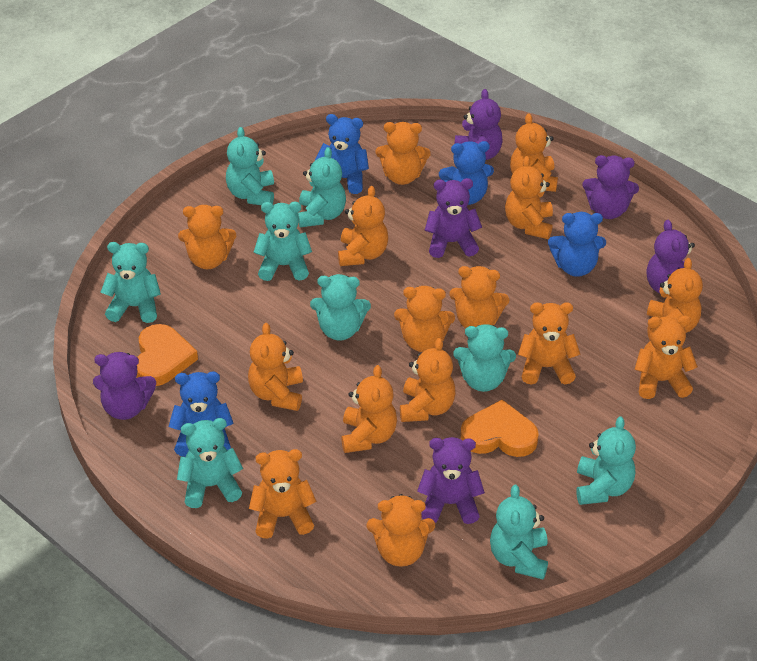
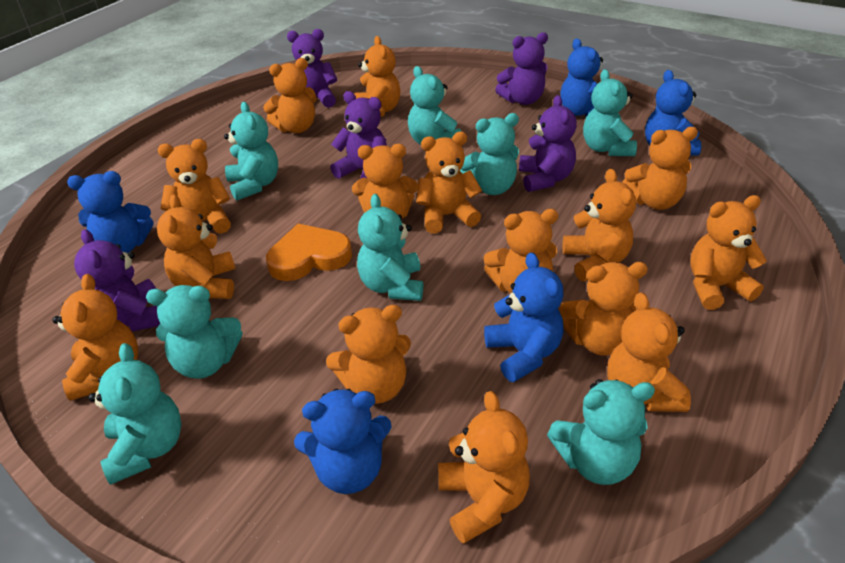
blue teddy bear: [168,371,234,457] [315,114,369,194] [439,141,494,205] [548,212,606,277] = 4 -> [67,171,154,253] [294,389,392,494] [484,252,564,382] [560,38,603,117] [645,70,702,156] = 5
orange heart: [136,324,198,386] [460,400,539,457] = 2 -> [266,224,352,281] = 1
purple teddy bear: [93,352,156,420] [417,437,485,524] [425,178,482,258] [455,89,503,160] [582,155,639,219] [647,220,695,293] = 6 -> [74,229,161,332] [287,29,337,108] [330,91,387,179] [495,32,548,105] [519,95,577,192] = 5
turquoise teddy bear: [101,242,161,323] [177,418,243,508] [226,127,274,205] [253,202,312,281] [298,147,346,227] [310,274,371,341] [453,324,516,392] [490,485,548,579] [576,416,636,505] = 9 -> [88,343,182,485] [146,285,243,379] [224,102,278,201] [357,194,423,301] [408,66,461,145] [460,113,519,195] [547,379,655,485] [583,69,637,156] = 8

